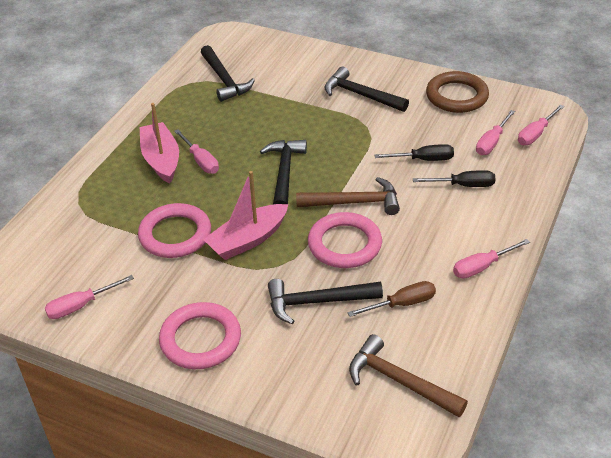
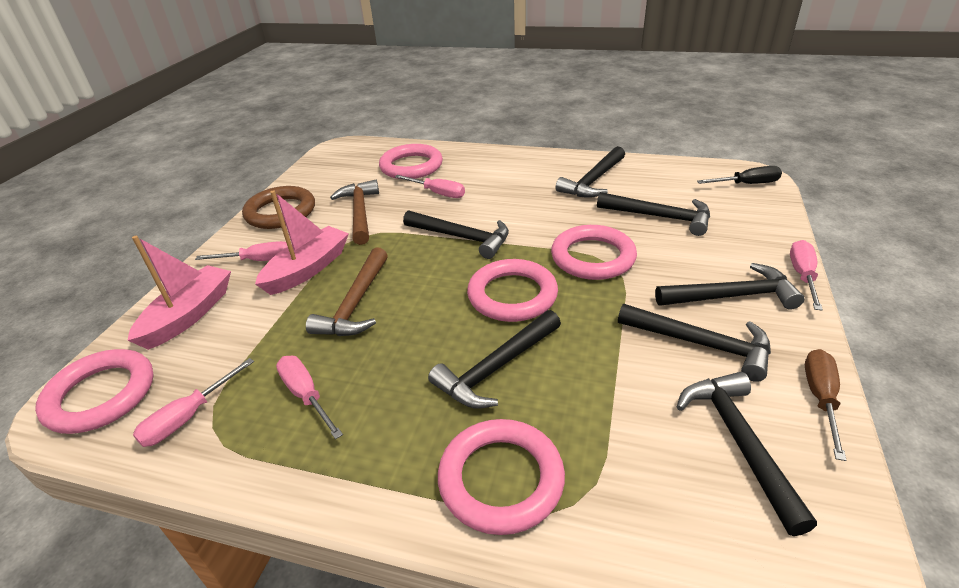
black hammer: [201,45,255,102] [260,140,307,204] [268,279,383,324] [324,66,409,112] = 4 -> [403,210,509,259] [428,310,561,409] [556,146,625,198] [597,192,710,236] [618,304,771,382] [655,263,805,309] [677,372,817,536] = 7
black screwdriver: [375,144,454,161] [413,170,495,187] = 2 -> [697,166,782,184] = 1
pink ring: [138,203,211,258] [159,302,241,369] [308,212,382,268] = 3 -> [35,349,154,434] [379,144,443,179] [438,419,565,535] [467,259,558,322] [551,225,637,280] = 5

